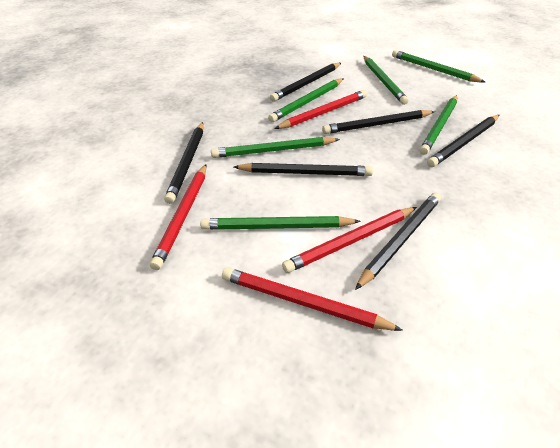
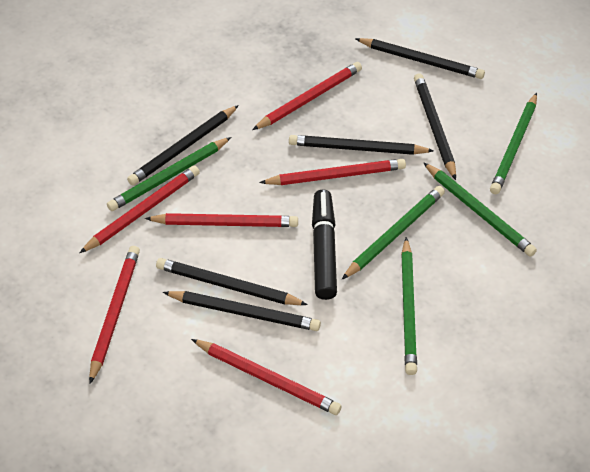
black marker: none = 0 -> [312,189,337,300] = 1
green pencil: [200,216,361,230] [211,137,340,158] [268,78,344,122] [363,56,409,105] [392,50,485,82] [419,95,457,155] = 6 -> [107,137,231,211] [342,186,445,279] [401,237,417,375] [423,162,537,257] [490,93,537,194] = 5
red pencil: [150,164,207,270] [222,268,403,331] [274,90,367,129] [282,207,417,273] = 4 -> [80,166,200,253] [89,246,140,384] [145,213,298,227] [191,339,341,415] [252,62,362,130] [259,159,406,185] = 6

